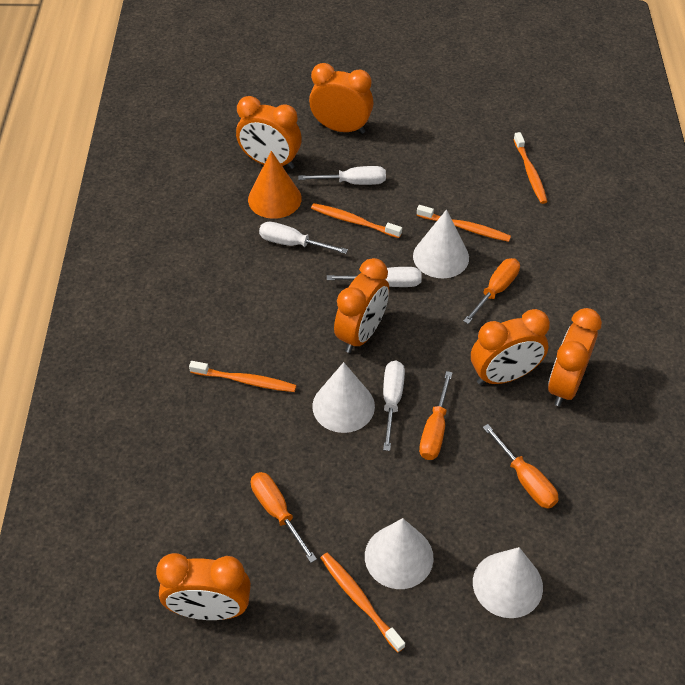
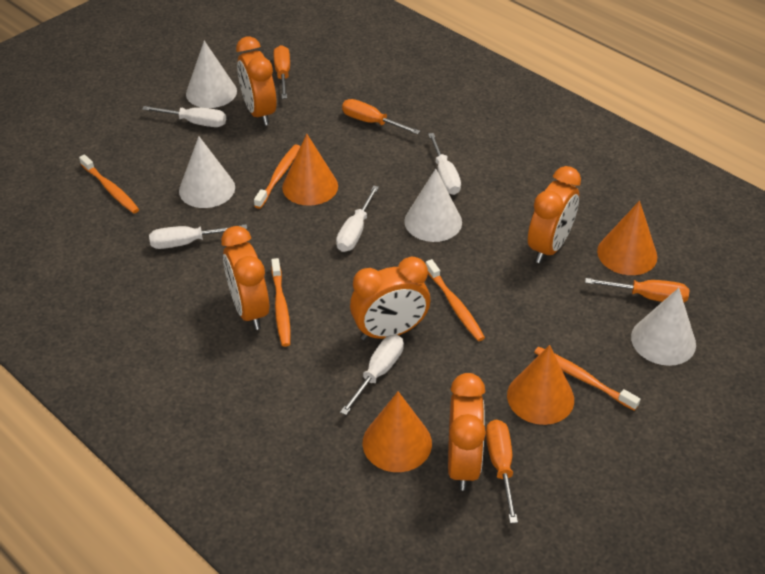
orange clock: [156,553,251,620] [236,96,302,169] [309,63,374,134] [334,258,389,353] [471,309,550,385] [548,308,602,406] = 6 -> [221,226,269,330] [236,36,277,126] [350,257,430,340] [448,373,486,491] [528,166,581,263] = 5
orange cone: [248,151,302,219] = 1 -> [282,134,338,206] [363,391,432,472] [507,345,574,425] [597,201,657,275] = 4
white screwdriver: [259,222,348,254] [298,166,386,185] [327,267,422,287] [383,361,405,451] = 4 -> [142,106,226,127] [149,224,247,249] [336,186,379,252] [340,335,404,415] [428,133,461,195] = 5

